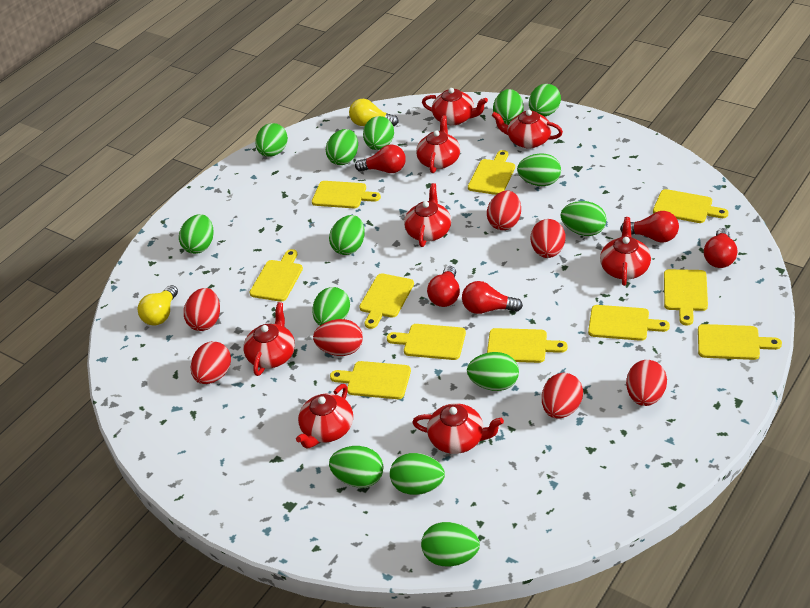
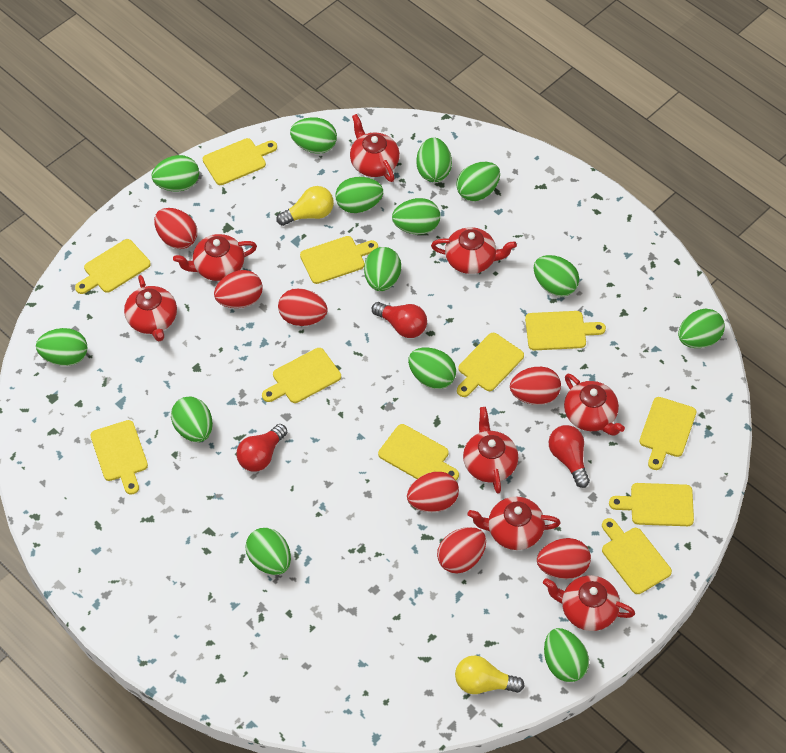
red light bulb: [355,144,406,173] [427,266,460,307] [462,281,523,314] [620,211,679,243] [704,228,737,268] = 5 -> [236,424,287,472] [371,302,427,338] [549,425,590,488] = 3

